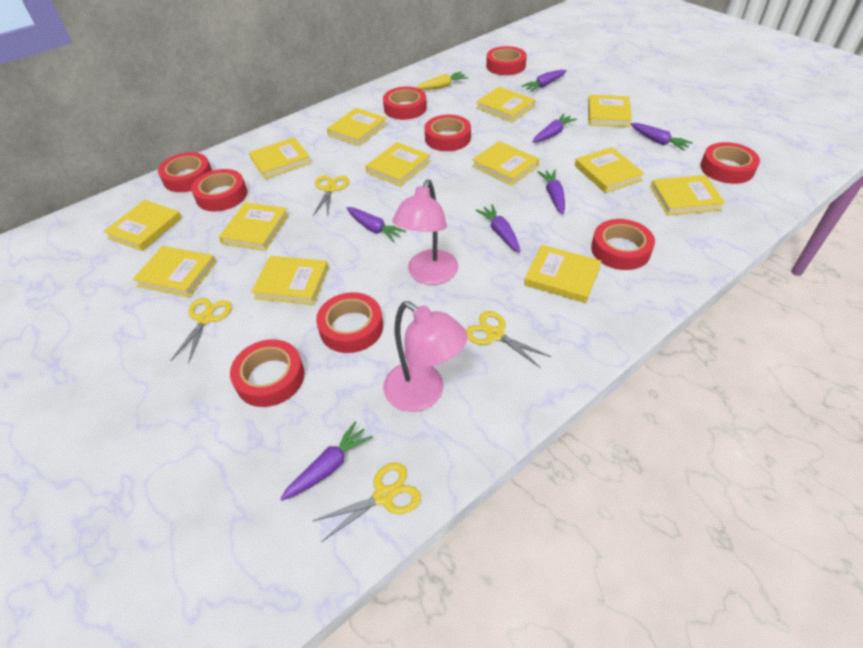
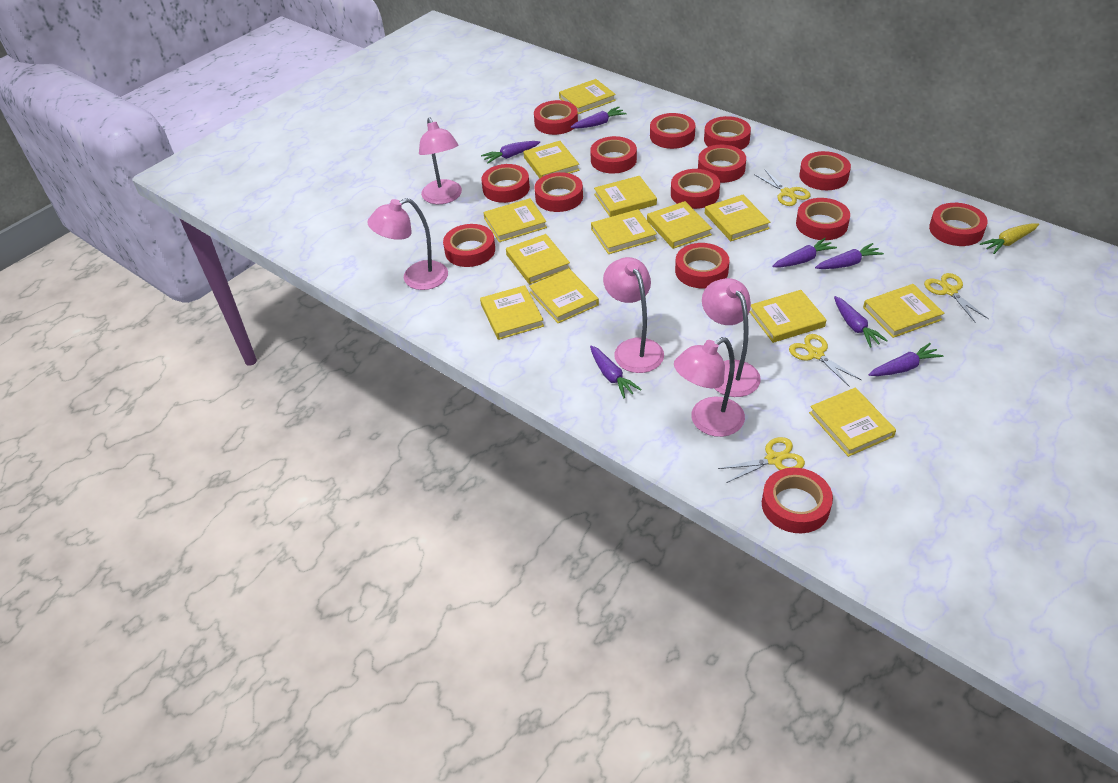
pink lamp: [383,301,468,412] [392,179,458,285] = 2 -> [367,198,448,290] [419,117,462,204] [603,257,664,373] [674,337,745,437] [702,278,761,397] = 5
red tape: [158,152,212,192] [191,169,247,211] [230,339,305,407] [316,292,383,353] [383,86,427,120] [424,115,471,151] [486,46,527,75] [591,219,655,270] [701,142,760,184] = 9 -> [443,224,495,267] [481,164,530,203] [534,100,578,135] [534,172,583,212] [590,136,637,174] [650,113,695,149] [671,169,720,209] [675,243,729,288] [698,145,746,183] [704,116,751,150] [762,468,833,533] [796,198,850,240] [800,151,851,190] [929,203,988,246] = 14

